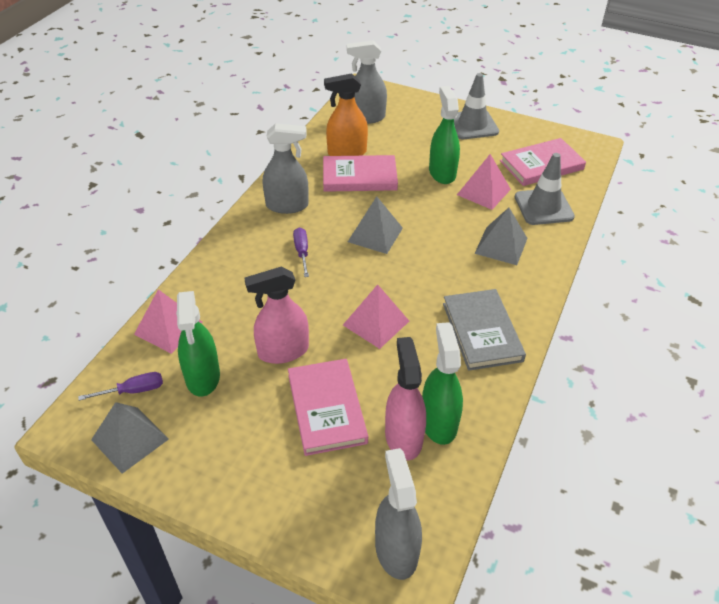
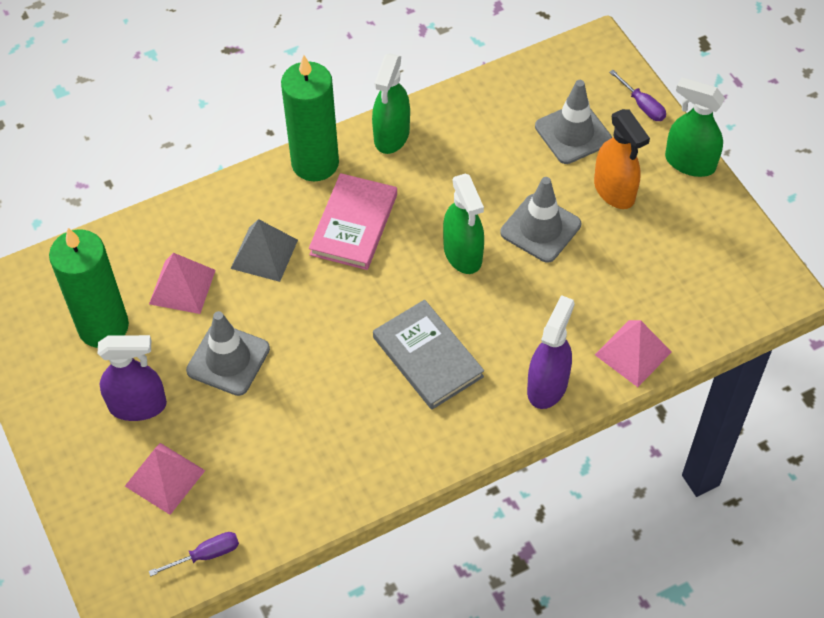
green candle: none = 0 -> [49,228,129,348] [281,55,339,181] = 2
grey pyramid: [91,402,169,474] [348,196,403,254] [474,208,528,265] = 3 -> [230,219,298,282] = 1
grey spray bottle: [263,123,308,214] [347,40,387,124] [375,448,422,580] = 3 -> none = 0
grey traffic cone: [454,73,499,139] [515,153,575,225] = 2 -> [186,311,270,396] [500,177,581,263] [535,80,612,164] = 3
pink book: [288,359,368,456] [323,155,398,192] [500,138,586,186] = 3 -> [309,173,397,270] = 1
pink spray bottle: [244,267,309,364] [385,337,426,460] = 2 -> none = 0
purple spray bottle: none = 0 -> [97,335,167,421] [527,295,575,409] = 2

